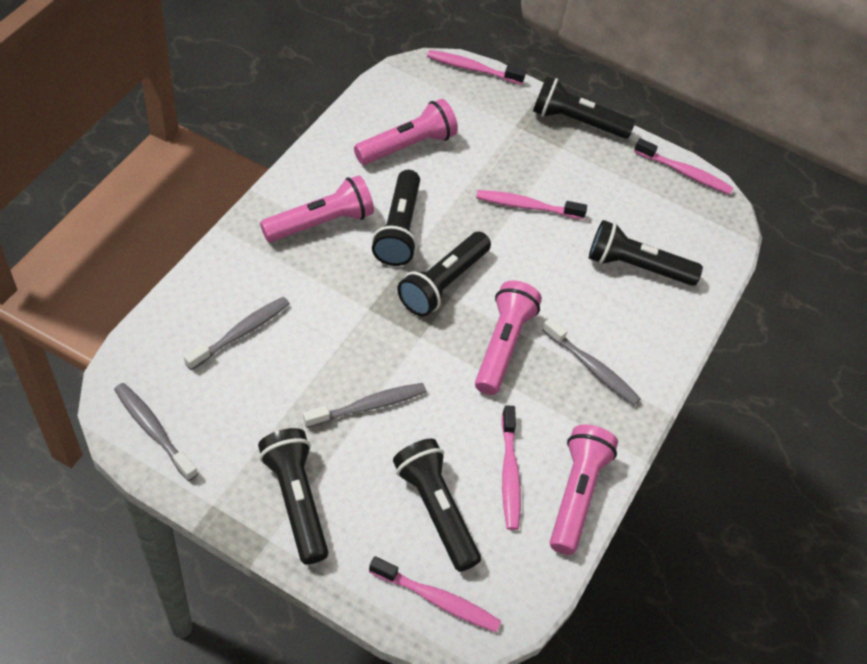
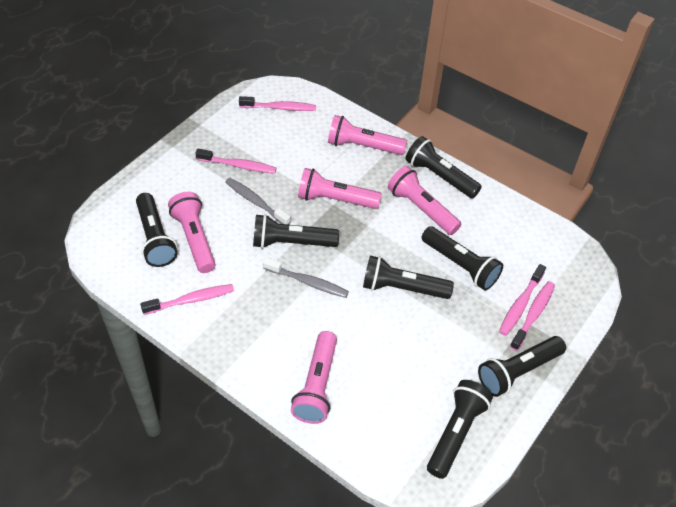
black flashlight: [258,428,328,565] [372,170,420,266] [393,439,481,572] [397,232,491,317] [533,76,635,139] [589,220,703,286] = 6 -> [136,193,178,267] [253,214,339,249] [363,256,454,299] [405,136,482,198] [422,226,503,291] [427,380,493,479] [478,336,566,397] = 7
grey toothbrush: [114,383,198,481] [184,297,290,370] [303,383,426,428] [542,317,641,405] = 4 -> [226,178,291,225] [263,257,349,298] = 2
pink flashlight: [260,175,374,242] [354,99,458,165] [475,281,542,395] [550,424,618,555] = 4 -> [168,192,216,273] [291,331,337,424] [298,168,382,209] [328,115,407,155] [388,166,461,235] = 5

